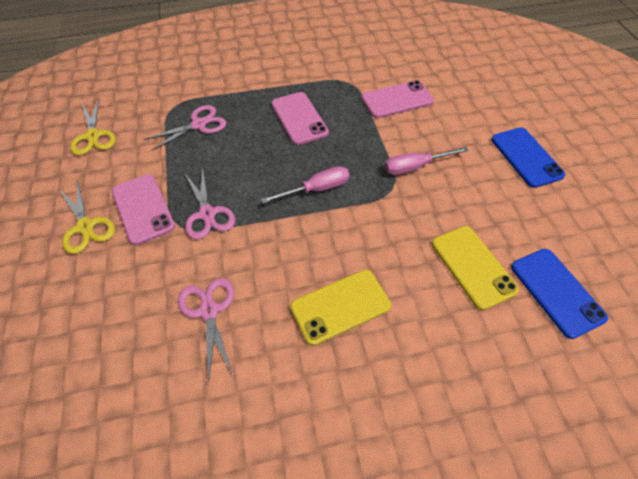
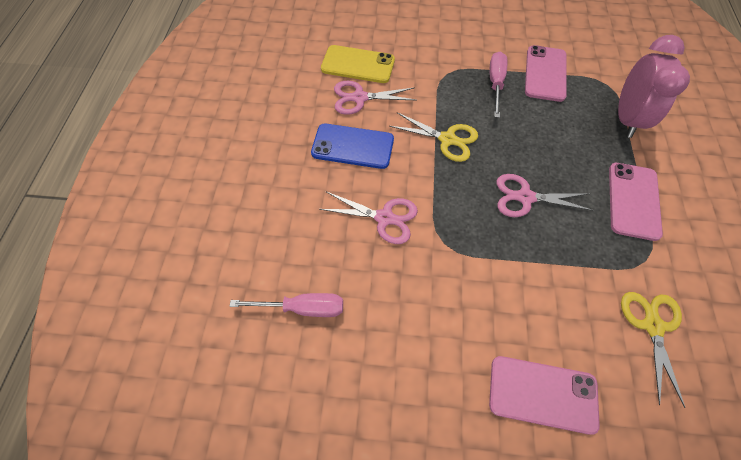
blue phone: [491,128,565,188] [511,249,608,339] = 2 -> [311,124,394,169] = 1
pink clock: none = 0 -> [618,35,690,138] = 1
yellow phone: [290,270,391,346] [432,226,519,310] = 2 -> [321,45,395,83] = 1

